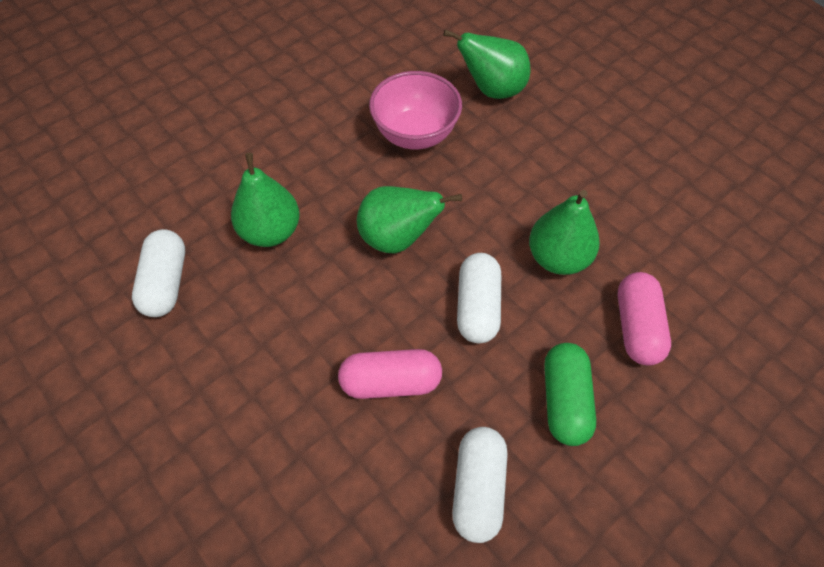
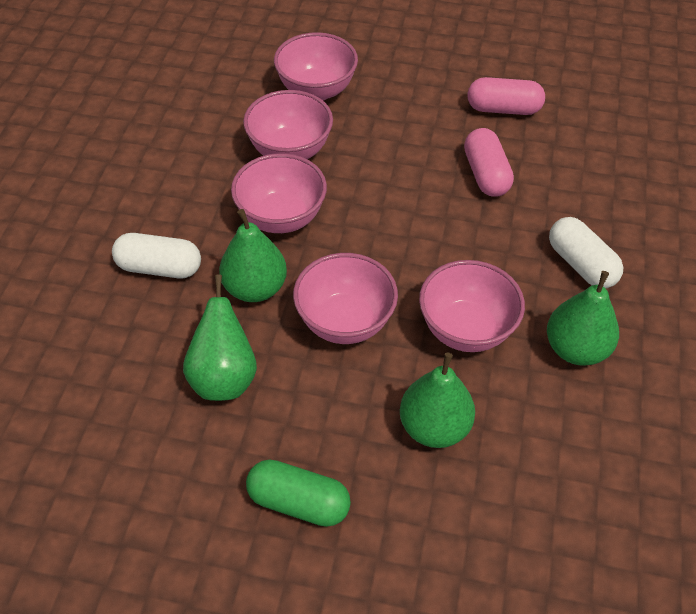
pink bowl: [369,71,462,149] = 1 -> [231,153,327,233] [243,90,333,159] [274,32,358,101] [293,253,398,344] [419,260,525,352] = 5
white capsule: [132,229,185,317] [452,427,508,543] [457,253,501,343] = 3 -> [112,233,201,278] [549,217,623,288] = 2

